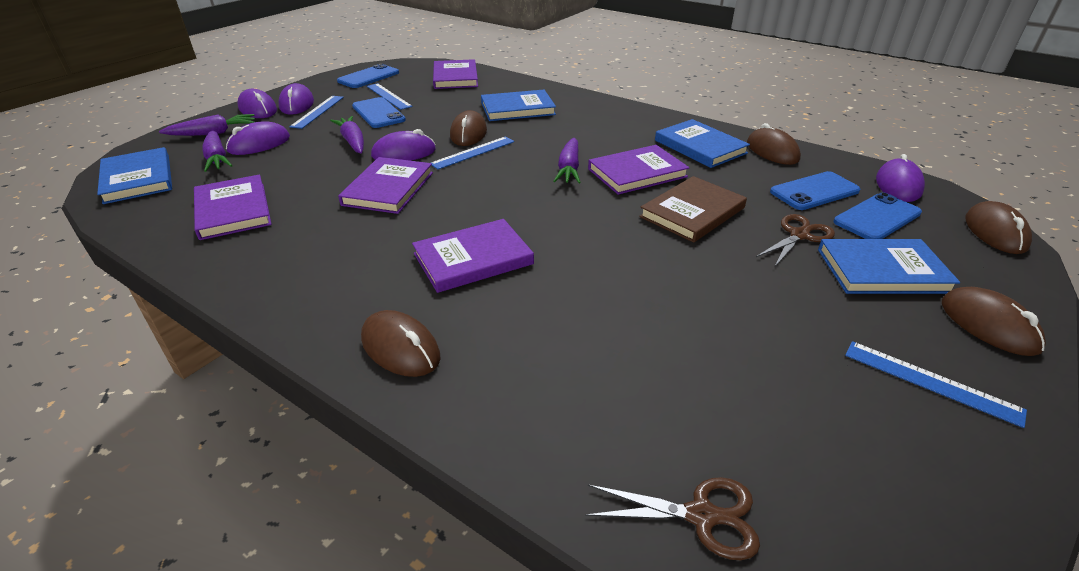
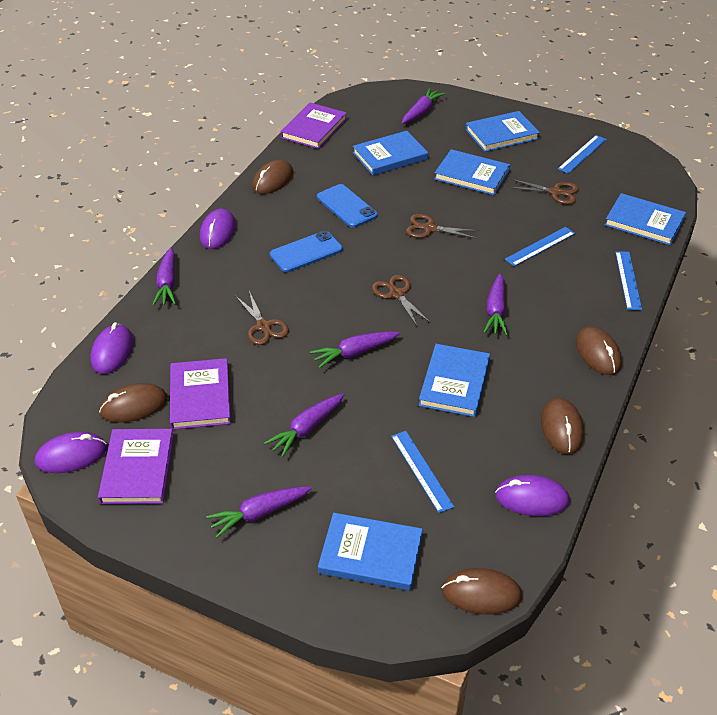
blue book: [97,147,172,204] [481,90,556,121] [655,119,750,168] [818,239,960,294] = 4 -> [318,513,423,591] [353,131,428,175] [419,344,490,417] [434,149,510,195] [465,111,540,152] [605,193,686,245] = 6
blue phone: [337,64,399,88] [352,97,406,128] [770,171,860,210] [834,192,922,239] = 4 -> [270,231,343,272] [317,184,378,228] = 2
brown book: [639,176,747,243] = 1 -> none = 0
brown scissors: [585,477,760,560] [756,214,835,266] = 2 -> [236,291,289,345] [372,275,431,326] [406,214,479,239] [508,179,579,204] = 4
purple book: [194,174,272,240] [338,157,433,214] [412,219,534,293] [433,59,478,89] [588,145,690,195] = 5 -> [98,429,174,504] [170,358,231,430] [280,103,347,149] = 3
purple carrot: [159,114,255,136] [202,131,233,172] [330,116,364,153] [554,138,581,183] = 4 -> [152,247,176,306] [206,486,312,538] [264,393,344,457] [310,331,400,368] [402,88,445,124] [483,273,508,335] = 6
purple mouse: [226,121,290,155] [237,89,277,118] [278,83,314,115] [371,129,436,161] [876,154,925,202] = 5 -> [35,432,107,473] [90,322,133,374] [200,209,236,249] [495,475,570,516] = 4

